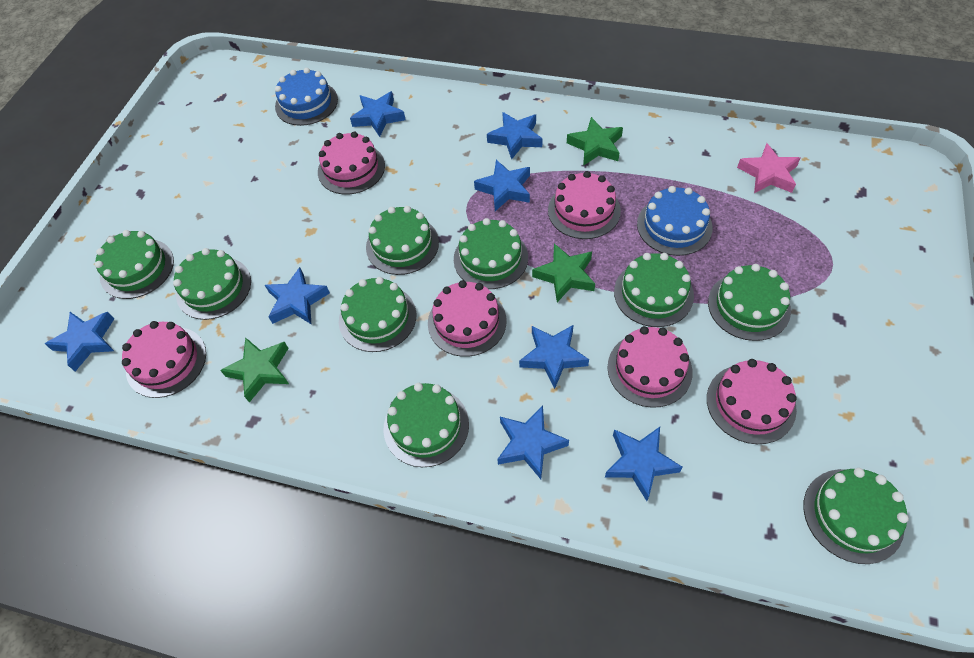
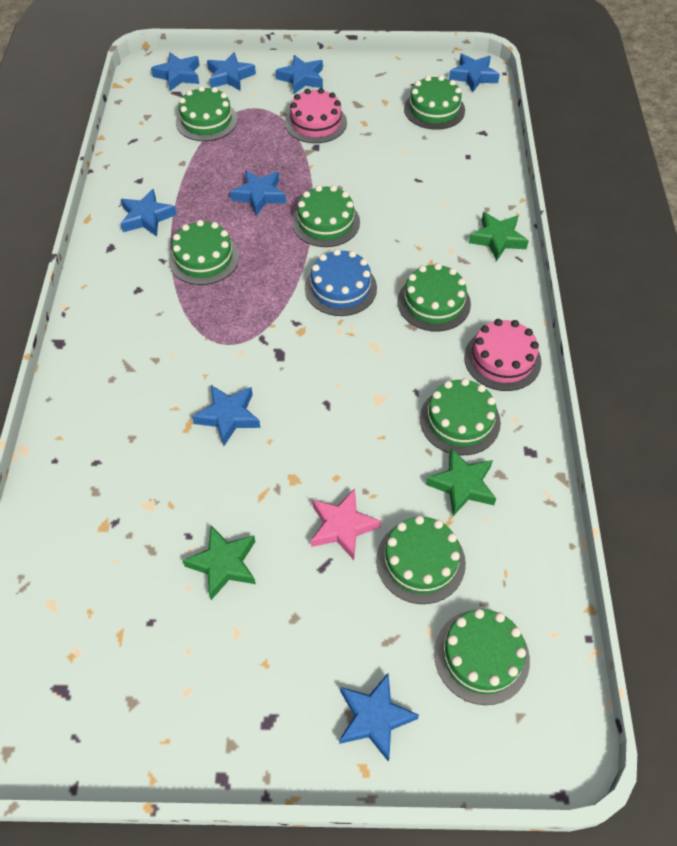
blue cake: [275,68,338,126] [637,186,713,256] = 2 -> [305,249,377,316] = 1
green cake: [95,230,174,299] [173,248,251,320] [339,277,416,352] [366,206,439,275] [384,383,469,467] [454,218,528,289] [614,253,694,327] [708,264,791,341] [803,468,909,564] = 9 -> [168,220,239,285] [176,86,238,141] [292,185,360,247] [376,516,466,604] [398,263,471,332] [404,75,465,130] [420,378,501,455] [434,609,530,705] = 8
pink cake: [122,321,206,398] [318,132,385,195] [428,280,506,357] [548,171,621,239] [608,326,693,408] [707,359,797,444] = 6 -> [285,88,347,143] [464,319,542,391] = 2

